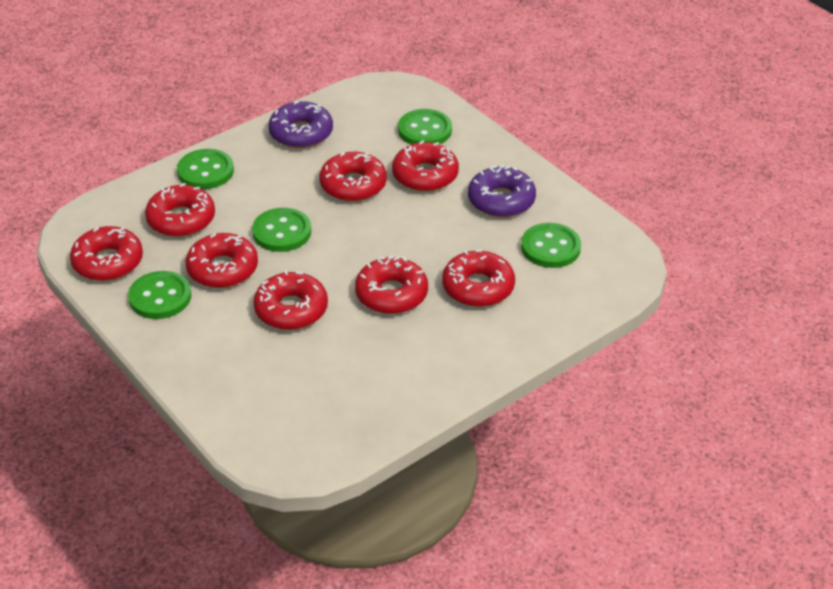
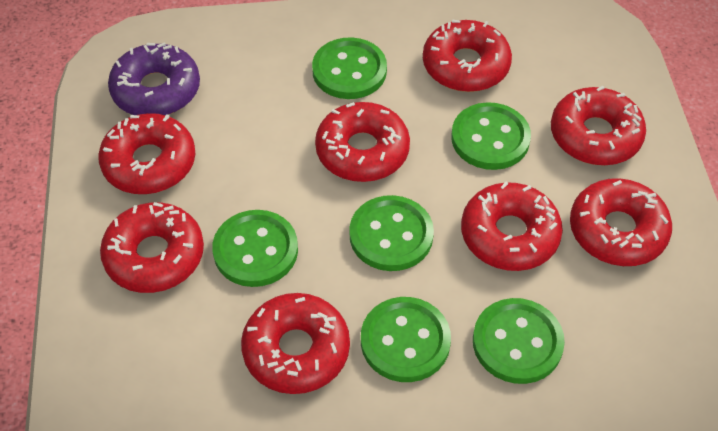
green button: [128,271,191,319] [177,149,234,189] [252,208,311,252] [398,109,452,144] [521,223,581,268] = 5 -> [212,210,298,287] [312,37,387,99] [349,195,434,271] [361,297,451,382] [451,102,531,170] [473,298,565,384] = 6
purple donut: [268,101,333,148] [468,165,536,217] = 2 -> [108,42,200,115] = 1

